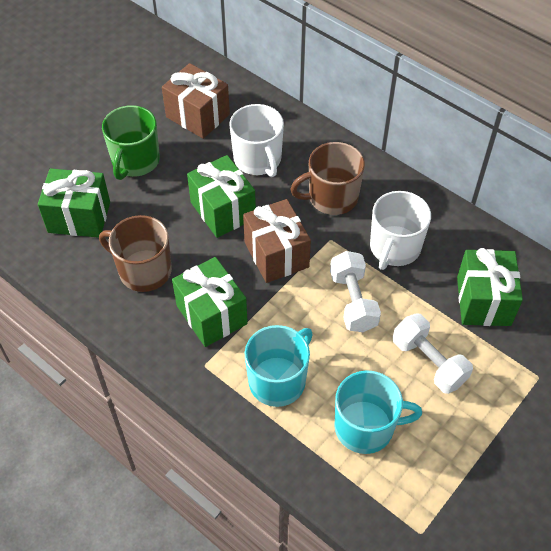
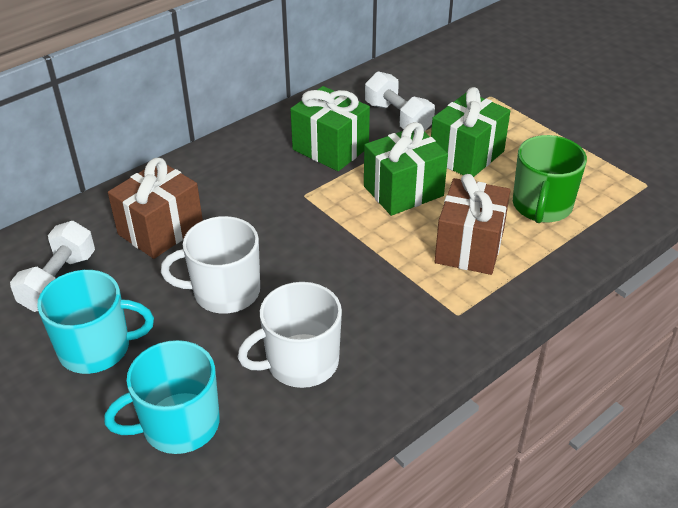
brown mug: [99,215,172,292] [290,142,365,215] = 2 -> none = 0
green gift: [38,168,110,238] [172,257,248,347] [187,155,256,238] [457,248,523,326] = 4 -> [290,86,370,171] [364,122,448,216] [431,87,510,177] = 3

